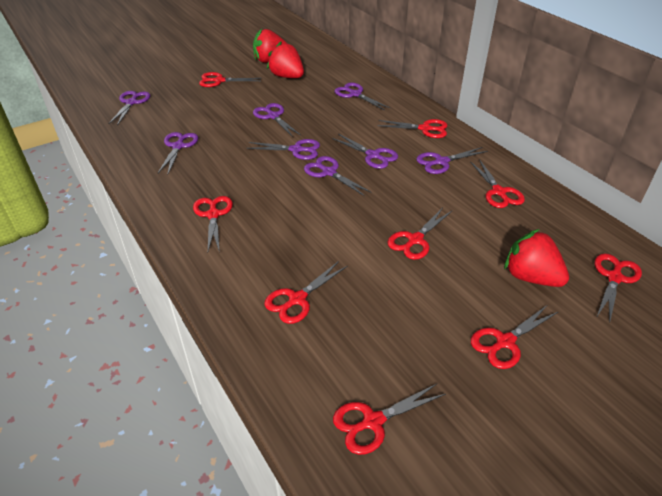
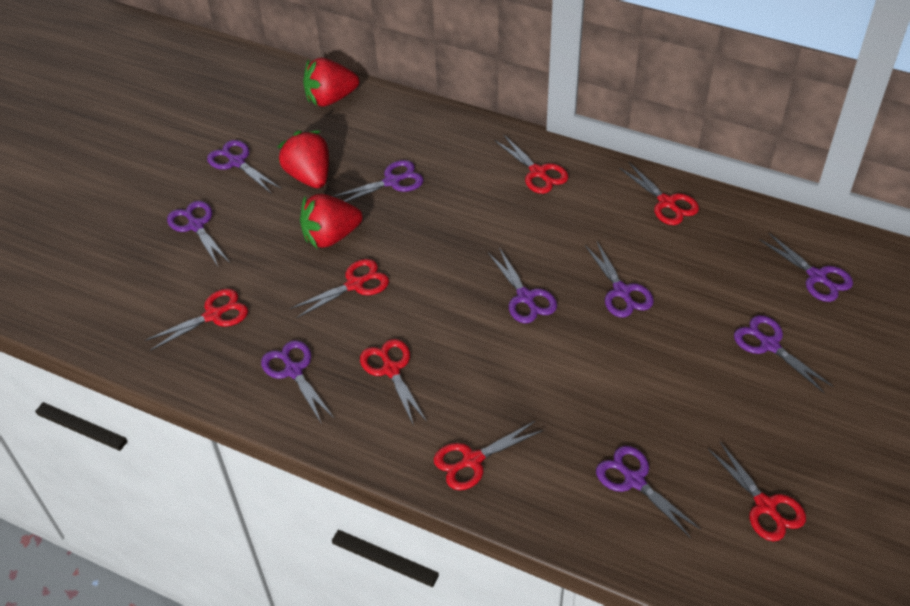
purple scissors: [108,91,150,126] [158,132,198,175] [246,139,320,160] [253,103,300,137] [304,156,372,196] [332,134,398,169] [335,82,390,110] [416,147,488,174] = 8 -> [167,201,230,266] [207,140,281,194] [261,340,335,424] [332,160,424,202] [488,247,557,324] [585,240,654,317] [596,446,701,538] [734,315,833,393] [760,232,853,302] = 9
red scissors: [193,196,233,253] [199,72,262,87] [264,261,348,324] [333,384,446,455] [377,119,448,138] [388,208,452,260] [470,159,525,208] [471,305,558,369] [595,253,642,324] = 9 -> [145,289,248,351] [290,259,389,318] [360,339,427,426] [434,420,543,490] [494,134,568,194] [619,162,699,225] [708,442,806,541] = 7

